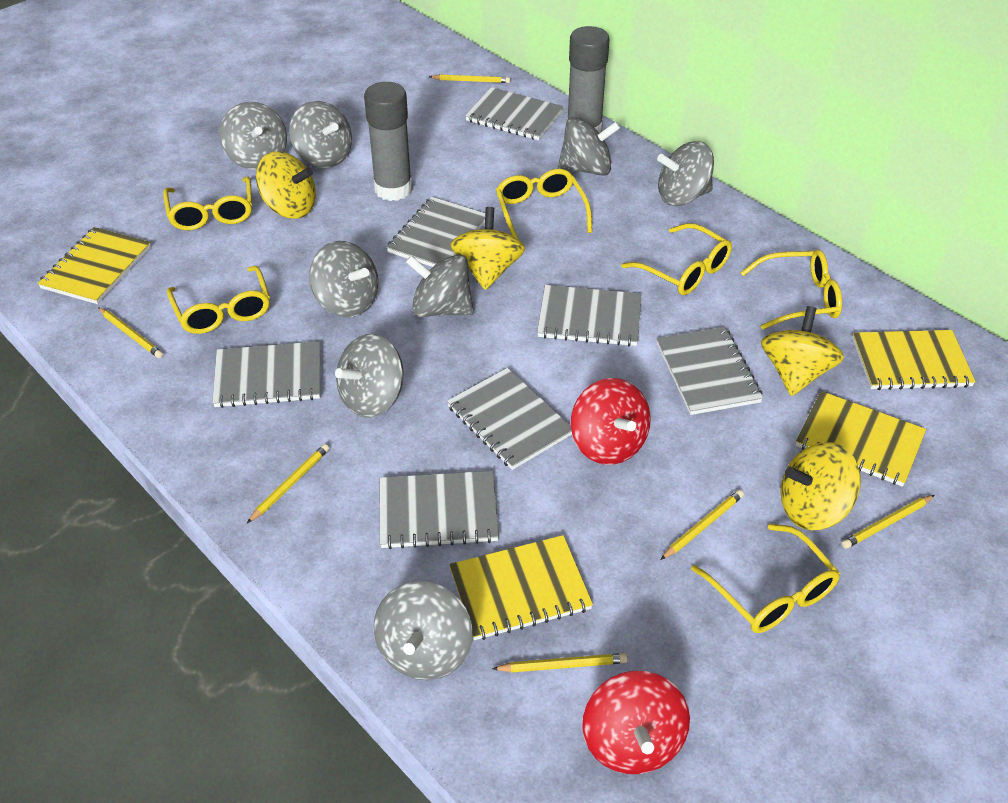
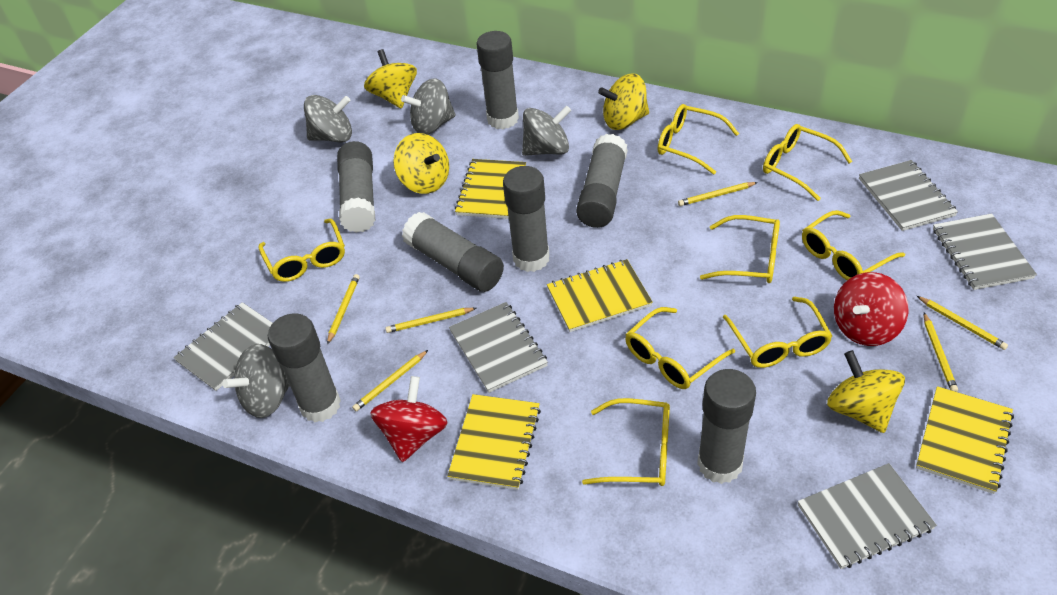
grey glue stick: [364,82,412,201] [567,26,609,133] = 2 -> [268,313,341,422] [337,141,376,233] [402,212,504,292] [476,31,519,129] [503,166,550,272] [576,134,628,228] [697,369,756,484] = 7
grey notebook: [212,341,320,408] [380,471,499,549] [386,197,485,267] [447,368,572,470] [465,87,563,140] [537,285,642,346] [657,327,763,415] = 7 -> [174,302,272,391] [449,302,548,393] [798,463,937,569] [859,160,958,231] [933,214,1037,290] = 5
grey spinning top: [219,102,287,170] [289,101,352,168] [309,241,378,317] [335,334,403,418] [374,581,473,680] [406,254,474,317] [558,117,620,176] [657,141,714,206] = 8 -> [222,344,290,418] [304,95,352,142] [401,79,456,135] [522,106,571,156] = 4
yellow glasses: [163,176,252,230] [167,266,270,334] [496,169,592,240] [621,223,732,295] [691,524,840,633] [740,250,842,330] = 6 -> [259,219,345,282] [582,398,670,486] [625,307,735,389] [658,104,739,175] [700,215,780,283] [723,297,832,368] [763,124,852,201] [802,210,905,280] = 8

